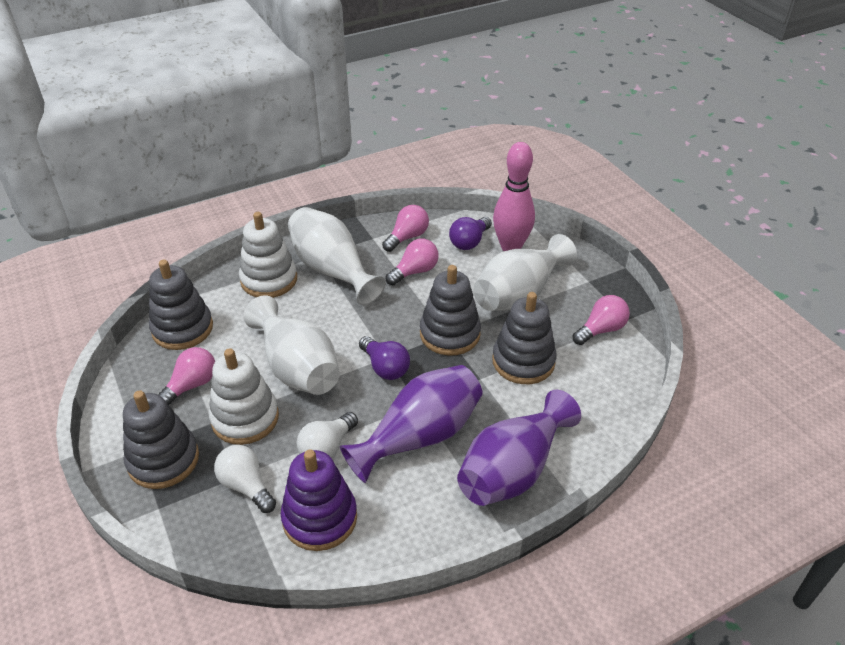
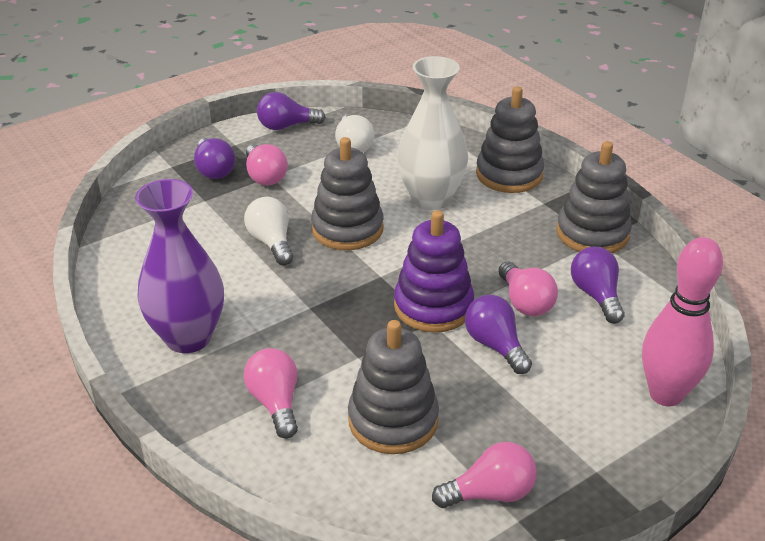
purple light bulb: [359,336,410,380] [449,217,492,250] = 2 -> [194,138,235,179] [257,92,326,130] [465,295,532,374] [571,247,625,323] = 4
purple vase: [340,365,483,483] [457,390,581,506] = 2 -> [135,179,224,353] = 1
white stacking toy: [209,348,279,445] [239,212,297,298] = 2 -> none = 0
white vase: [244,295,340,395] [288,207,386,305] [473,234,577,311] = 3 -> [397,56,468,210] = 1

